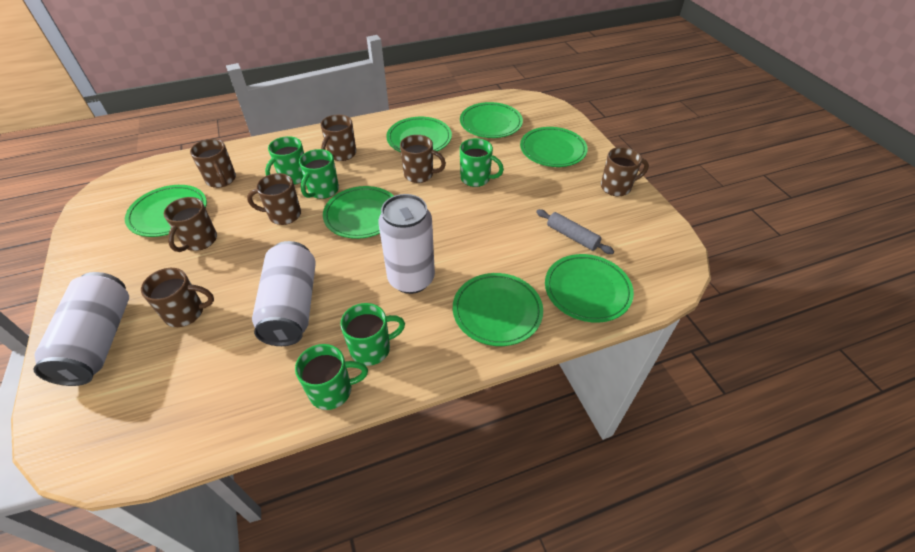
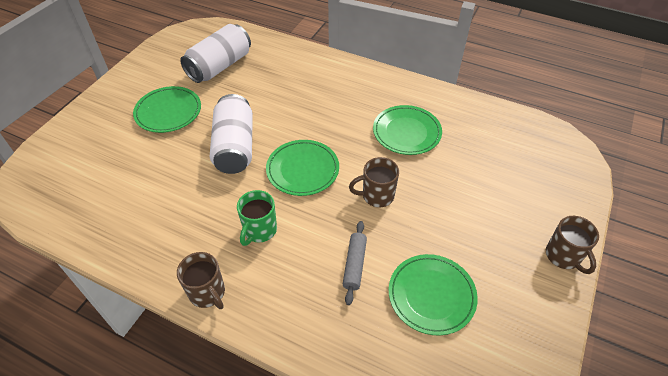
brown mug: [141,268,214,327] [164,197,217,252] [190,139,236,188] [247,173,301,225] [320,115,356,161] [400,135,446,183] [601,147,649,196] = 7 -> [177,252,225,309] [349,157,399,207] [546,216,599,274] = 3
green mug: [265,136,304,185] [295,344,368,410] [299,149,339,199] [340,303,405,366] [460,138,504,187] = 5 -> [237,190,277,246] = 1
green plate: [125,185,207,237] [323,186,394,239] [386,117,452,152] [453,273,543,346] [460,102,523,138] [520,127,588,167] [545,254,634,323] = 7 -> [133,86,201,133] [266,140,339,196] [373,105,442,155] [389,254,478,335] = 4
white can: [33,272,129,386] [252,241,316,346] [378,194,435,294] = 3 -> [180,24,251,83] [210,94,253,174] = 2

